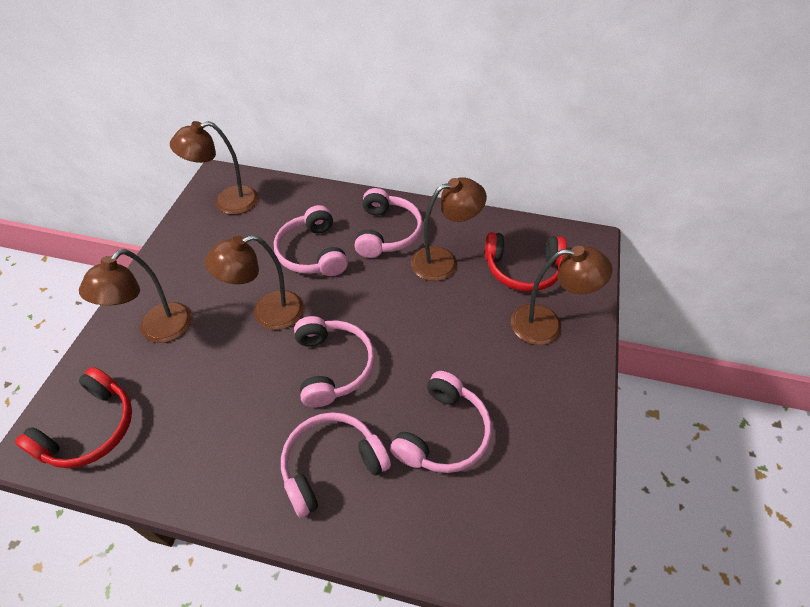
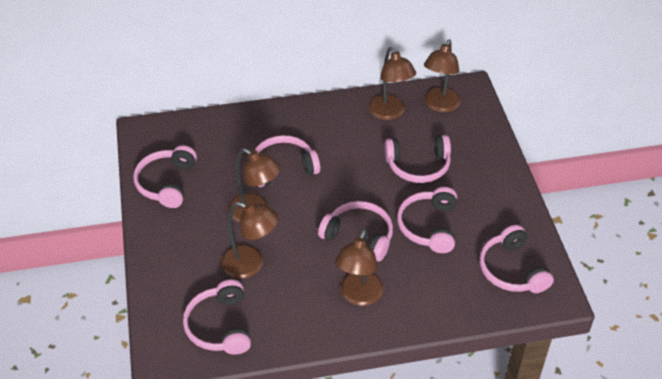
pink headphones: [274,205,348,276] [281,412,391,518] [294,316,375,407] [355,188,423,258] [390,371,492,473] = 5 -> [133,145,197,208] [183,280,251,355] [255,135,321,187] [318,201,393,261] [384,135,451,183] [397,187,457,253] [480,225,554,293] = 7
red headphones: [15,367,132,468] [485,232,567,292] = 2 -> none = 0

